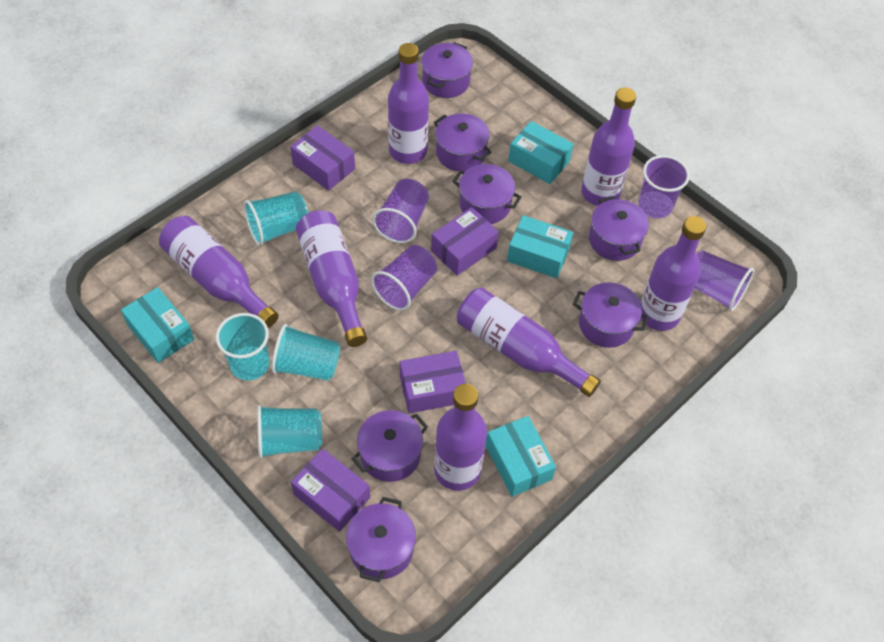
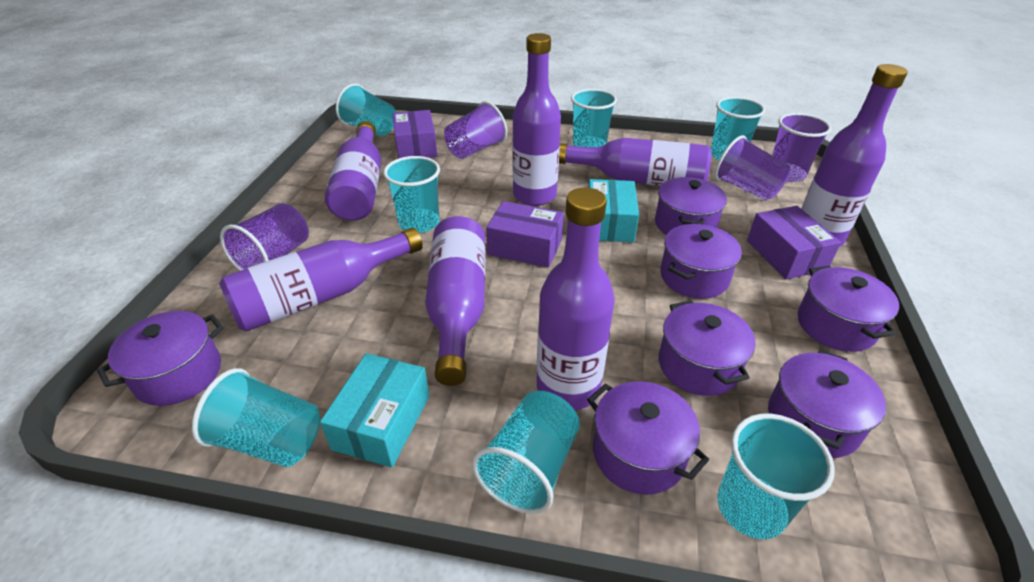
purple box: [290,126,355,191] [291,449,370,532] [400,351,466,413] [431,207,499,276] = 4 -> [393,110,437,159] [486,201,564,268] [747,206,841,279] = 3
turquoise box: [121,287,194,363] [485,416,556,497] [507,215,573,278] [508,121,573,184] = 4 -> [320,353,430,468] [589,179,639,242] = 2
turquoise cup: [216,313,269,380] [244,191,308,246] [257,405,322,459] [272,324,340,381] = 4 -> [192,368,320,467] [336,83,396,136] [383,156,440,233] [472,391,580,514] [571,89,617,147] [711,97,765,160] [717,414,835,539] = 7

